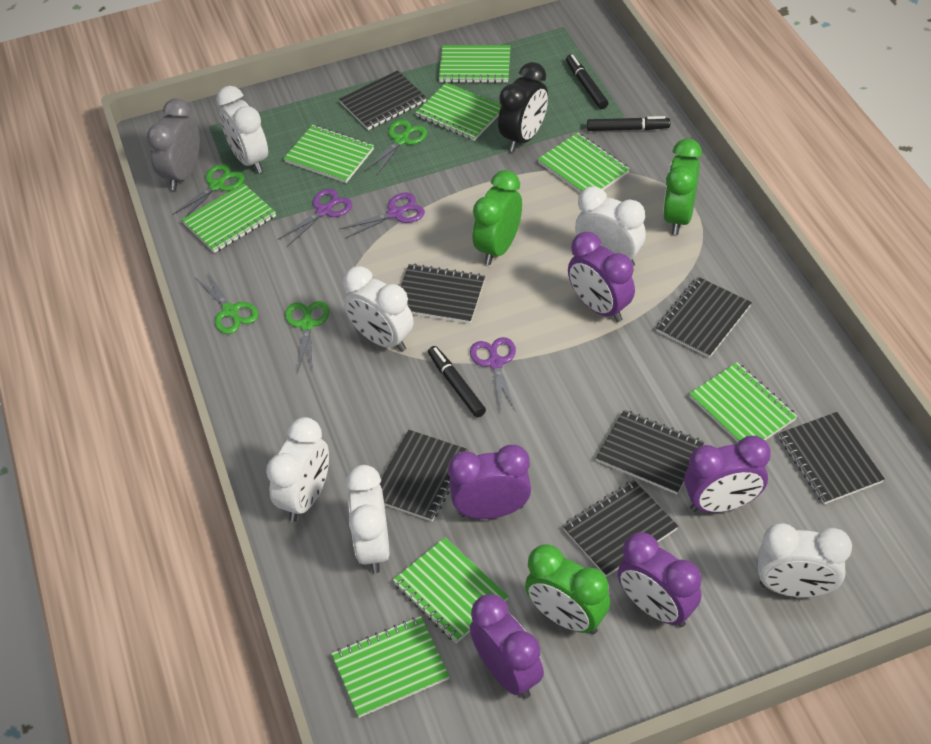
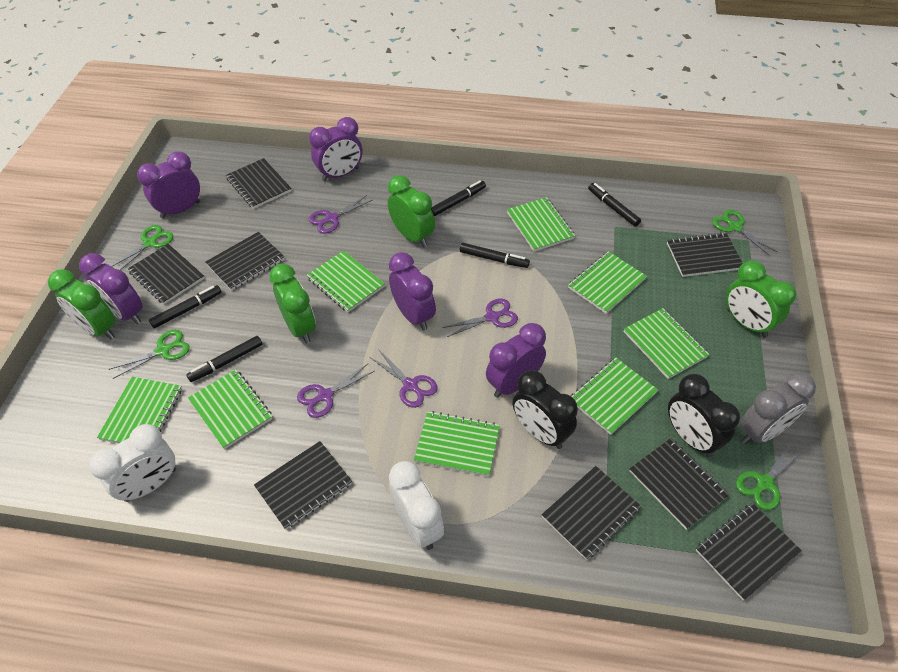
black clock: [498,62,548,152] = 1 -> [513,370,578,449] [668,374,740,457] = 2
black marker: [428,346,486,417] [566,54,608,109] [587,116,670,131] = 3 -> [149,285,222,329] [186,336,262,382] [431,180,486,216] [460,243,530,268] [588,183,641,227] = 5
black notebook: [339,70,427,130] [380,430,468,521] [400,263,485,324] [563,480,678,577] [596,410,705,494] [656,277,752,358] [779,412,885,504] = 7 -> [128,244,205,305] [205,232,284,291] [226,158,291,209] [254,441,352,529] [542,466,641,560] [630,438,729,530] [667,232,743,277] [696,503,802,601] = 8
green clock: [473,170,522,265] [525,544,610,634] [663,139,702,235] = 3 -> [48,269,115,340] [269,264,316,343] [388,175,435,248] [726,260,797,338] = 4
purple scissors: [278,189,352,247] [340,193,425,239] [470,337,516,413] = 3 -> [297,364,375,418] [309,195,373,234] [370,349,437,408] [442,299,518,337] = 4
white clock: [216,86,268,173] [266,417,329,522] [343,266,414,352] [346,465,389,573] [575,186,646,267] [758,523,852,597] = 6 -> [89,424,176,502] [389,461,444,550] = 2

